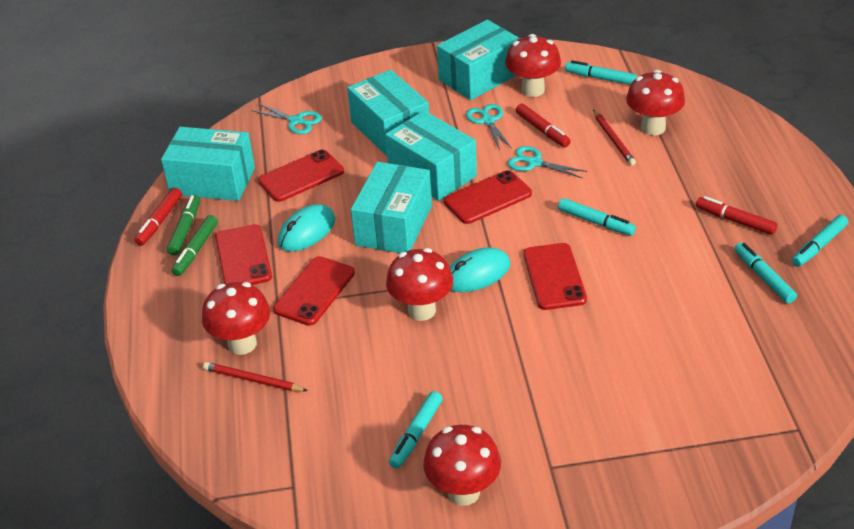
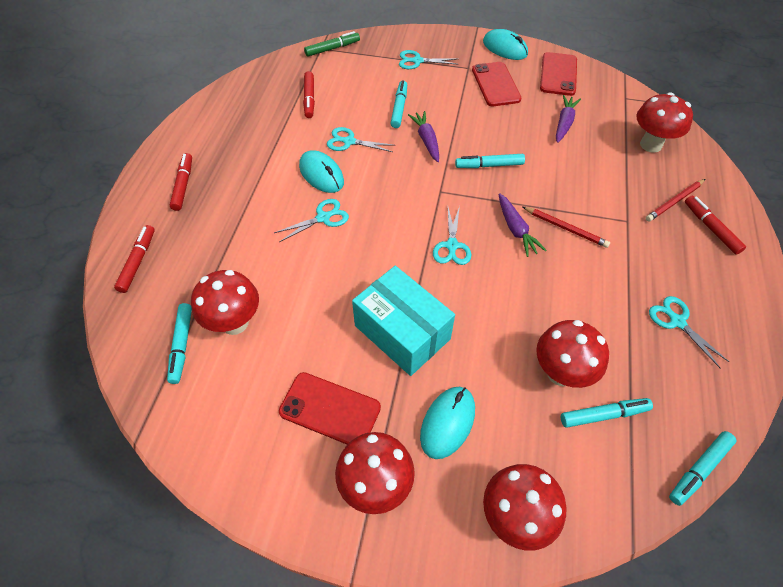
green marker: [167,195,200,255] [172,215,218,276] = 2 -> [304,31,360,57] = 1
purple carrot: none = 0 -> [408,111,439,162] [499,193,546,257] [556,95,581,143] = 3
red marker: [135,188,182,246] [516,103,571,147] [696,196,777,235] = 3 -> [114,225,155,293] [170,153,192,211] [303,71,315,118] [685,196,746,255] = 4
red phone: [215,224,272,285] [258,150,344,202] [273,256,355,326] [444,170,532,224] [523,243,587,310] = 5 -> [279,372,381,444] [472,62,521,106] [540,52,577,96] = 3
turquoise box: [161,127,255,201] [347,70,429,156] [351,162,432,253] [385,111,477,201] [437,20,520,100] = 5 -> [352,266,455,376] = 1
turquoise mouse: [278,204,335,252] [450,248,510,292] = 2 -> [299,150,344,193] [420,387,475,459] [483,29,528,60] = 3
turquoise scissors: [251,103,322,134] [466,104,512,150] [508,146,588,179] = 3 -> [274,199,349,242] [327,127,393,152] [399,50,459,69] [433,206,471,265] [649,296,729,368] = 5

